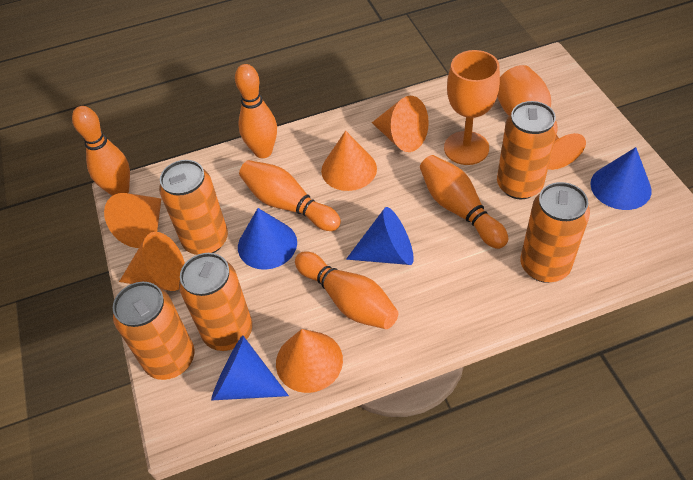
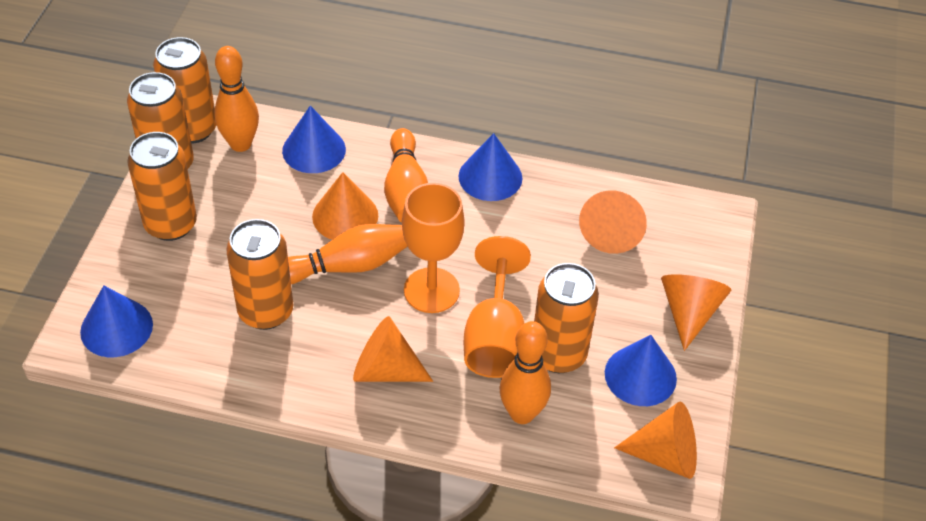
orange bowling pin: [72,106,130,196] [235,64,277,158] [239,160,341,231] [295,251,399,329] [420,155,508,249] = 5 -> [214,46,259,152] [288,224,408,284] [384,128,428,223] [500,321,551,424] = 4

